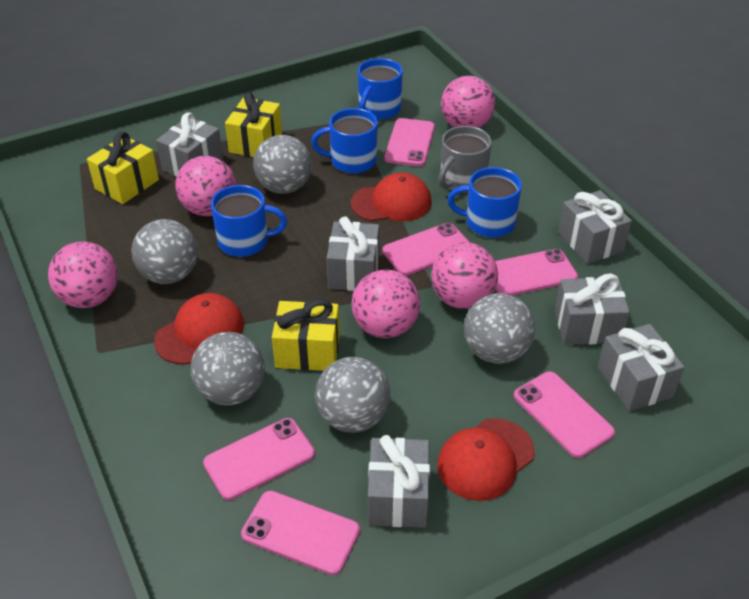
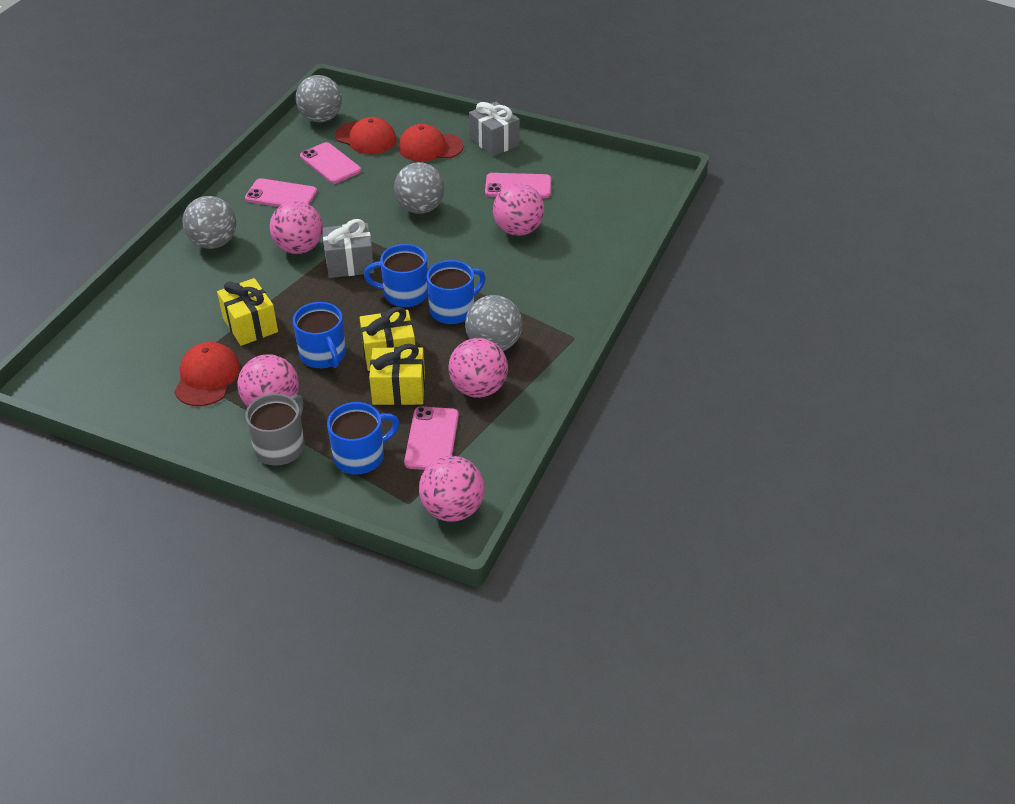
grey ball: [131,219,198,284] [191,332,265,406] [253,135,312,194] [315,357,390,433] [464,293,535,364] = 5 -> [182,196,236,249] [296,75,342,122] [394,162,445,214] [465,295,522,351] = 4
grey gift: [156,112,223,177] [326,217,379,291] [368,435,430,528] [555,273,630,345] [558,190,632,264] [598,324,684,411] = 6 -> [323,219,374,278] [469,102,520,156] = 2
pink phone: [203,418,315,500] [241,491,360,575] [383,223,470,276] [384,118,435,166] [495,249,578,296] [514,371,615,458] = 6 -> [245,178,317,207] [300,142,361,184] [404,407,459,470] [485,173,551,198] = 4

